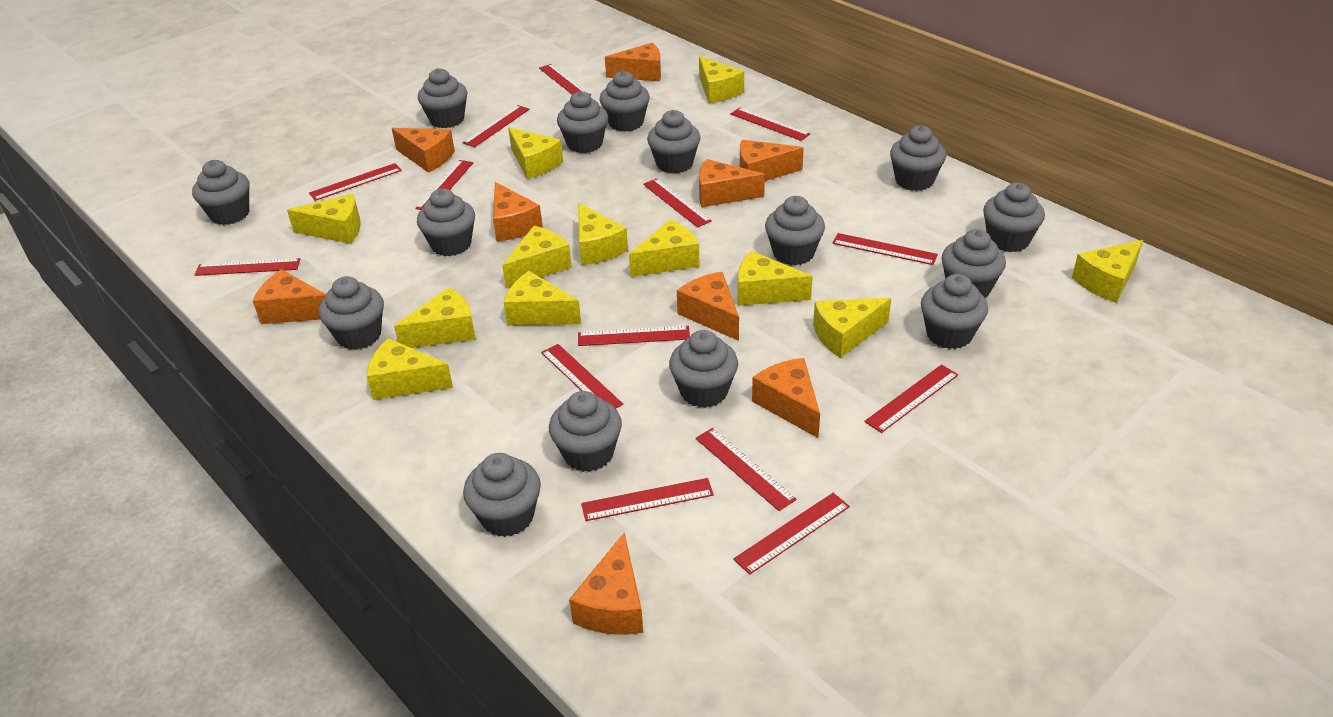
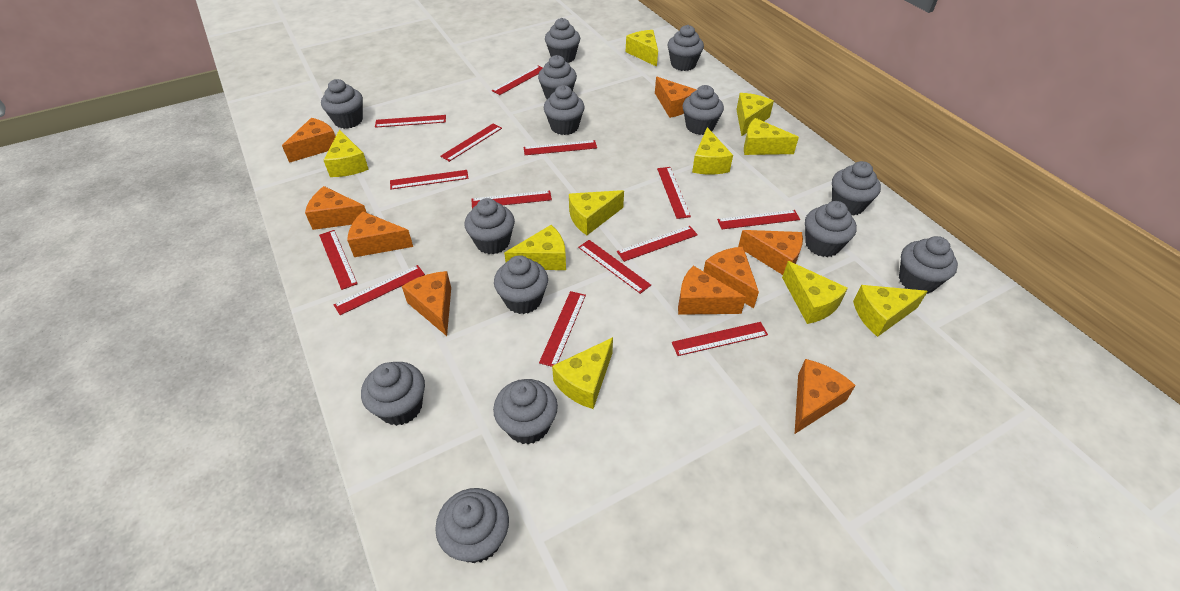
grey cupcake: [192,160,250,225] [319,276,384,350] [417,188,475,256] [418,68,467,128] [463,453,541,537] [549,391,622,472] [557,91,608,153] [599,71,650,132] [647,110,700,174] [669,330,738,408] [765,196,825,265] [890,125,946,191] [921,274,988,349] [941,229,1006,297] [983,183,1045,252] = 15 -> [321,79,363,129] [361,362,425,426] [435,488,509,563] [465,198,515,254] [493,379,558,444] [494,255,548,314] [538,55,577,99] [544,85,585,135] [545,18,581,63] [667,25,704,71] [682,85,724,135] [805,201,857,257] [832,161,881,216] [899,236,958,294] = 14
yellow cheese: [287,194,361,244] [367,338,453,400] [394,287,476,348] [502,226,572,288] [504,271,581,326] [508,127,563,179] [578,203,628,265] [629,220,700,277] [699,56,744,103] [738,251,812,306] [813,298,891,358] [1072,240,1143,303] = 12 -> [323,129,369,177] [504,225,566,270] [552,337,613,409] [569,190,624,235] [626,30,658,67] [692,127,733,175] [736,93,774,136] [744,118,799,155] [782,261,848,324] [853,285,928,337] = 10

